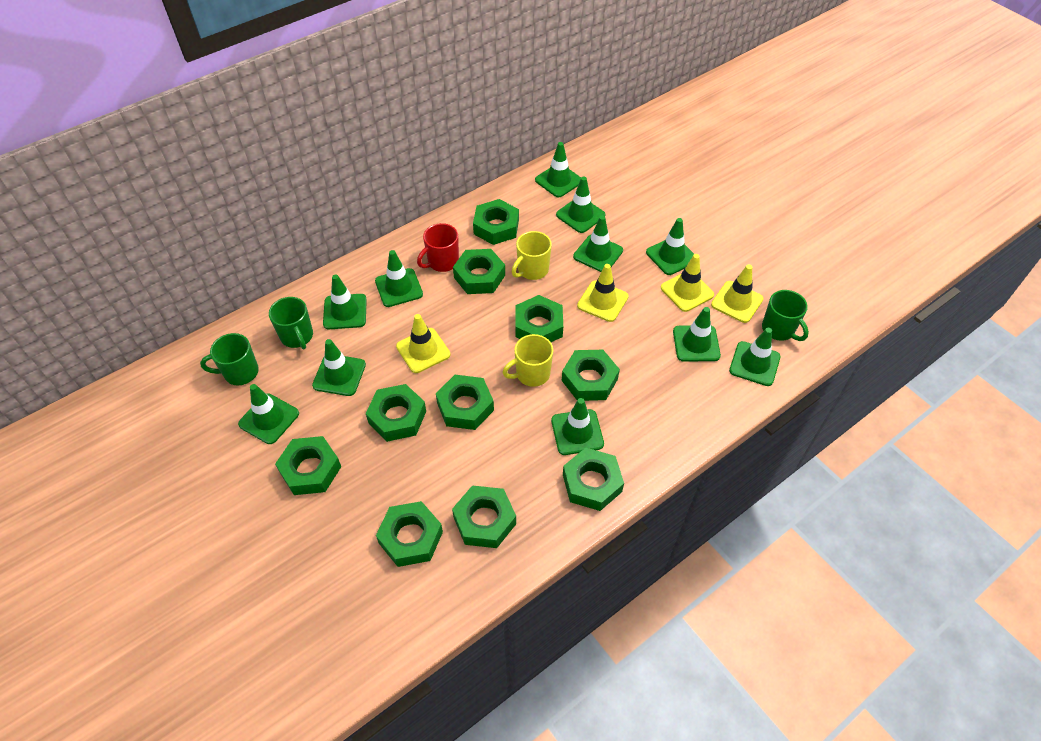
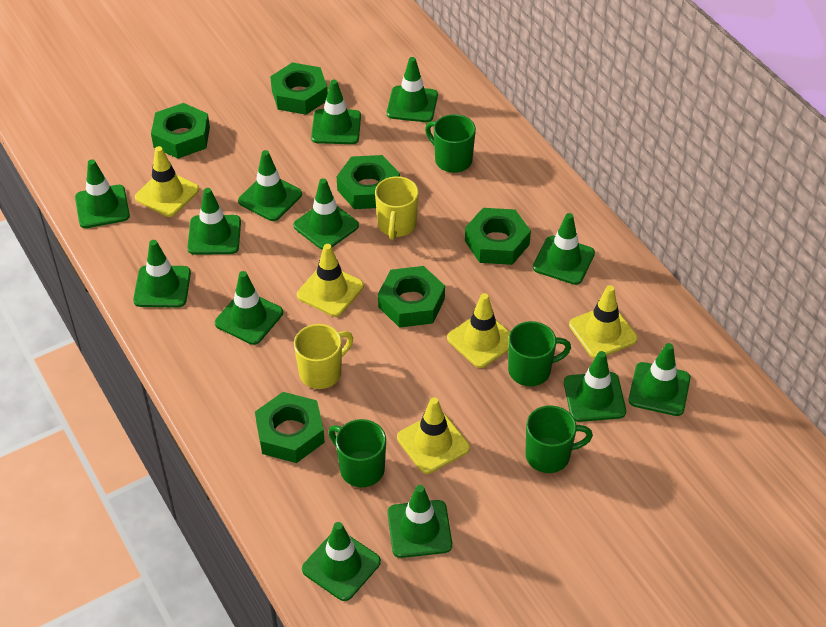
green mug: [200,333,259,385] [269,297,313,349] [762,290,809,341] = 3 -> [328,419,386,487] [425,114,476,173] [508,321,571,386] [525,405,593,473] = 4
green nut: [275,436,341,495] [366,384,426,442] [376,501,443,567] [436,375,494,430] [452,485,516,548] [453,249,505,294] [473,199,519,245] [515,295,563,342] [562,350,620,401] [563,448,624,511] = 10 -> [151,103,210,159] [255,392,325,463] [270,62,328,115] [337,155,400,209] [378,266,445,328] [465,208,531,265] = 6
green traffic cone: [238,384,299,444] [312,339,366,396] [323,274,367,329] [375,250,423,307] [535,142,581,197] [551,398,604,455] [556,177,605,233] [573,215,623,272] [646,218,694,275] [673,307,721,362] [729,328,781,386] = 11 -> [75,159,130,228] [133,240,191,308] [187,188,241,255] [215,271,283,345] [238,150,302,221] [293,178,359,250] [302,522,381,601] [311,80,361,144] [387,57,438,122] [387,485,452,558] [533,213,595,285] [564,351,626,422] [628,343,690,416] = 13
red mug: [417,223,459,272] = 1 -> none = 0
yellow traffic cone: [396,314,451,373] [577,264,629,322] [661,254,714,312] [711,264,763,323] = 4 -> [135,146,199,217] [297,244,364,317] [397,397,470,474] [447,293,510,368] [569,285,638,358] = 5

